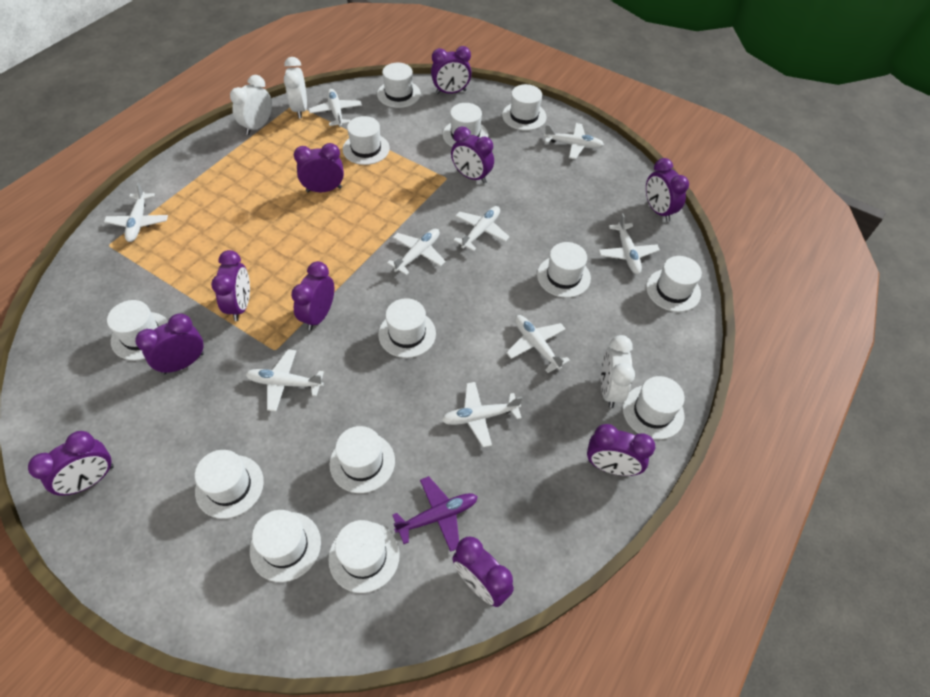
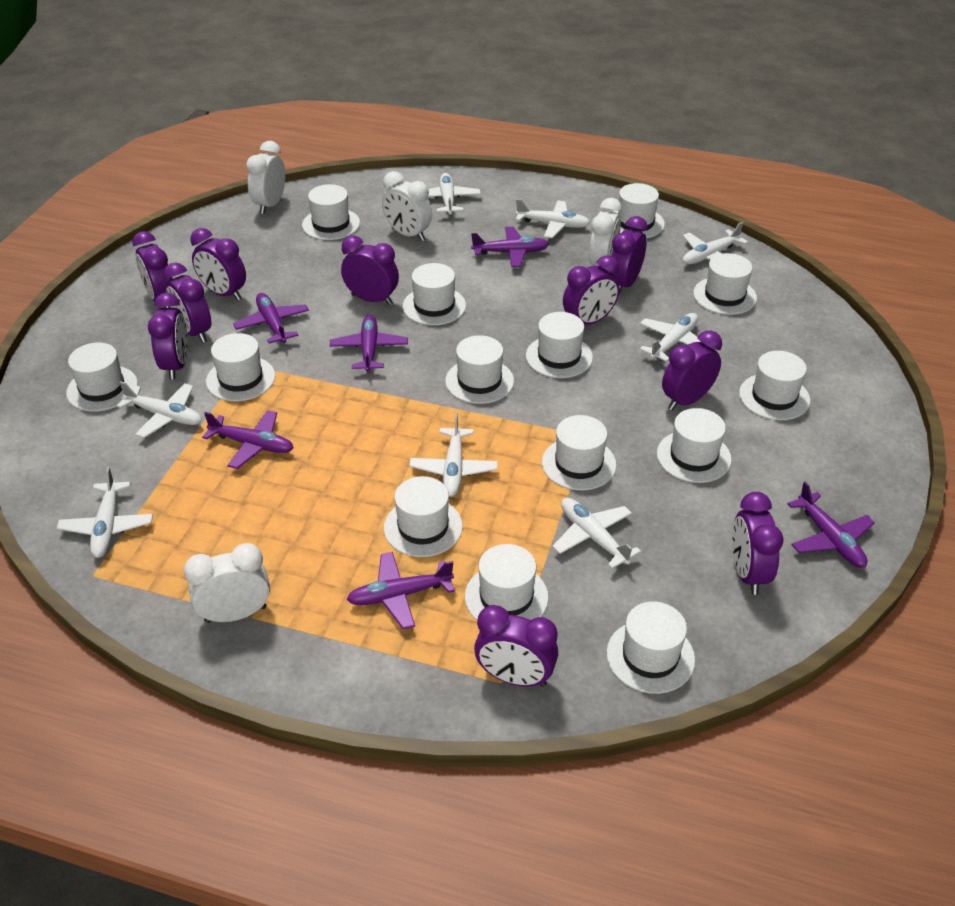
purple plane: [393,476,478,552] = 1 -> [202,410,293,469] [233,293,309,343] [330,315,408,372] [346,552,455,629] [471,227,549,267] [788,482,875,568] = 6
white clock: [230,75,272,135] [284,57,307,118] [601,335,635,408] = 3 -> [184,543,270,623] [246,141,285,214] [382,171,432,241] [589,198,622,266] = 4
white hat: [107,300,168,360] [195,450,264,519] [250,510,321,582] [328,520,400,593] [330,426,395,493] [343,116,390,165] [377,63,421,108] [378,298,436,358] [443,103,488,147] [502,84,547,131] [537,242,591,298] [623,376,685,440] [646,256,702,312] = 13 -> [66,343,138,412] [206,333,275,401] [302,184,360,240] [384,476,463,557] [403,263,466,325] [445,335,514,404] [465,544,549,620] [526,312,593,378] [542,415,616,490] [606,601,695,694] [613,183,665,238] [657,408,732,483] [693,253,757,315] [739,351,810,420] = 14
white plane: [104,183,168,242] [246,349,324,412] [309,89,362,127] [387,229,446,275] [441,382,522,447] [454,206,509,251] [506,315,570,373] [544,123,604,159] [598,214,660,274] = 9 -> [57,467,153,558] [117,381,202,438] [409,413,498,497] [428,173,481,215] [516,199,590,238] [552,498,641,569] [640,313,701,362] [683,222,748,264] = 8

